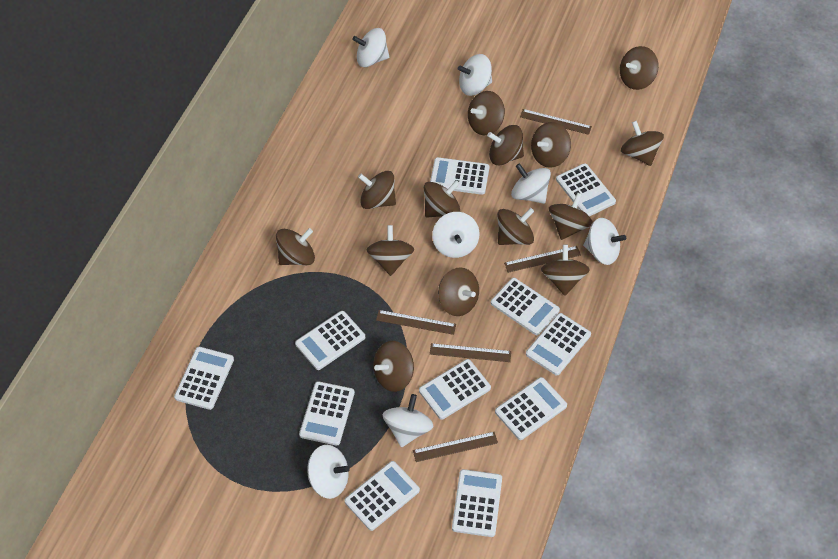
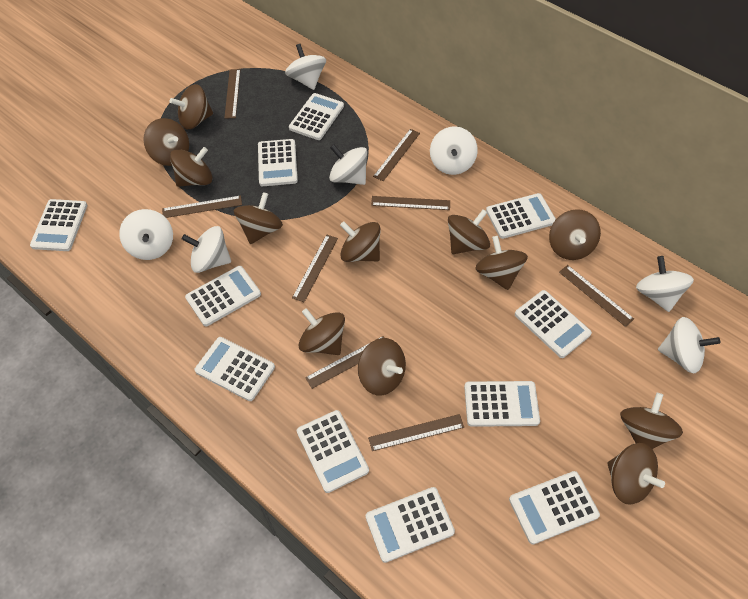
brown ruler: [376,310,456,335] [413,432,498,462] [430,343,511,362] [504,246,581,273] [520,109,592,135] = 5 -> [162,196,242,218] [224,69,240,119] [292,234,338,302] [305,336,384,389] [368,414,464,451] [371,196,450,210] [373,129,420,181] [559,265,634,327] = 8
brown spinning top: [276,228,315,265] [358,171,396,209] [367,225,414,276] [373,341,414,392] [424,180,460,217] [438,267,479,316] [468,91,505,135] [487,125,524,165] [497,208,534,245] [531,122,571,168] [541,245,590,296] [549,193,593,240] [620,46,659,90] [621,121,664,166] = 14 -> [143,118,189,166] [170,84,213,129] [170,147,212,187] [234,192,283,244] [299,308,345,355] [340,221,381,262] [358,338,406,395] [448,209,490,254] [475,236,528,290] [549,209,601,260] [607,443,665,504] [620,393,683,449] = 12

